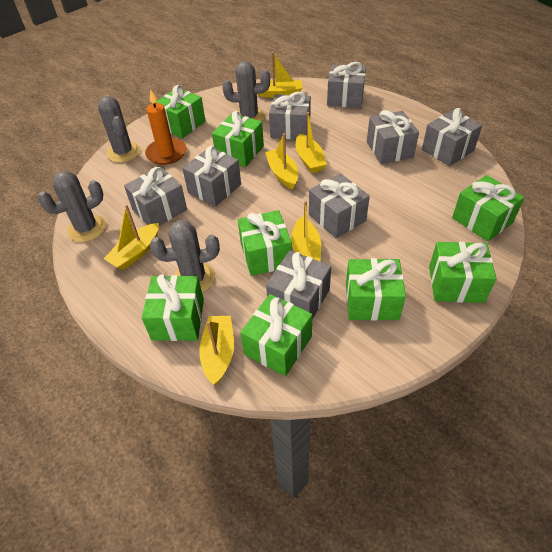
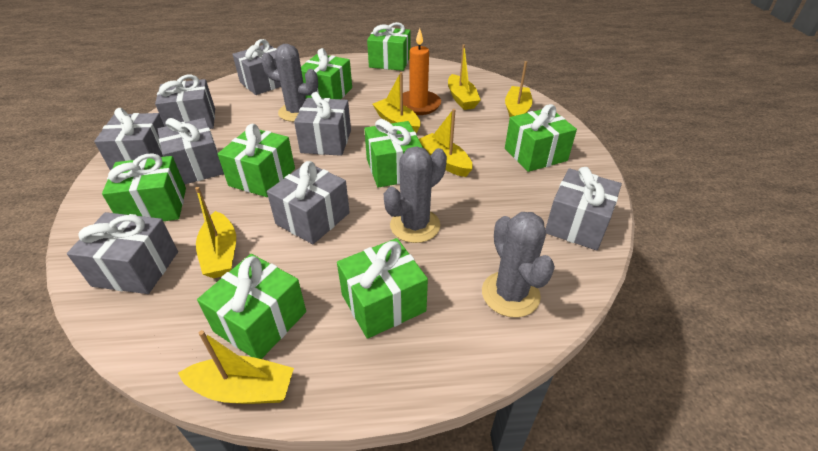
grey cactus: [38,170,106,242] [98,96,140,163] [150,220,220,293] [222,61,270,121] = 4 -> [261,44,318,122] [384,146,447,243] [482,212,555,318] = 3

